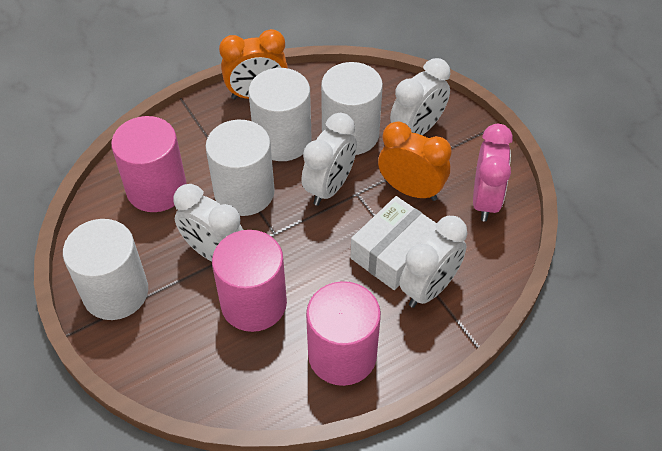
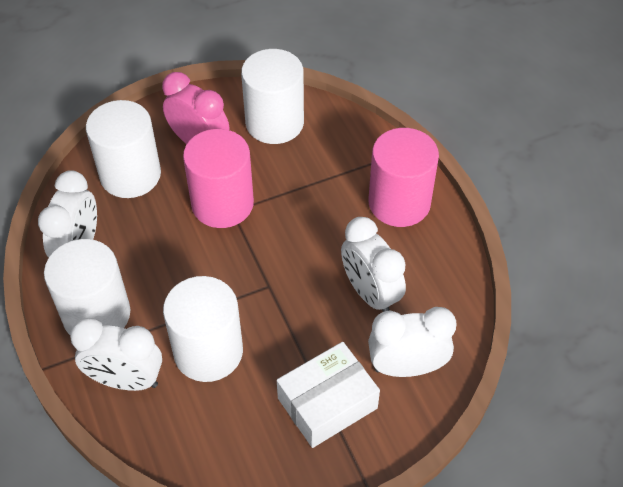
orange clock: [219,29,288,99] [378,121,452,201] = 2 -> none = 0
pink cylinder: [111,116,187,212] [212,230,287,332] [306,281,381,386] = 3 -> [183,129,254,228] [368,128,439,227] = 2

